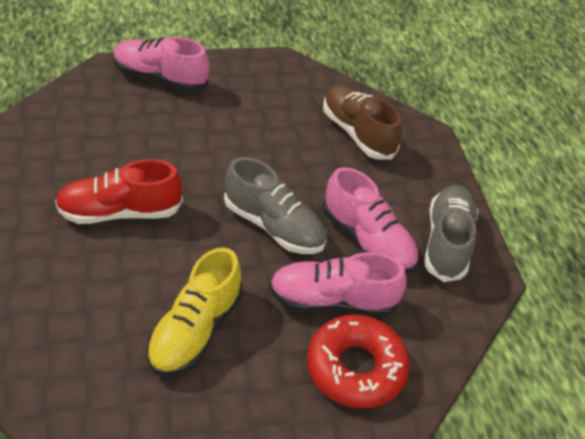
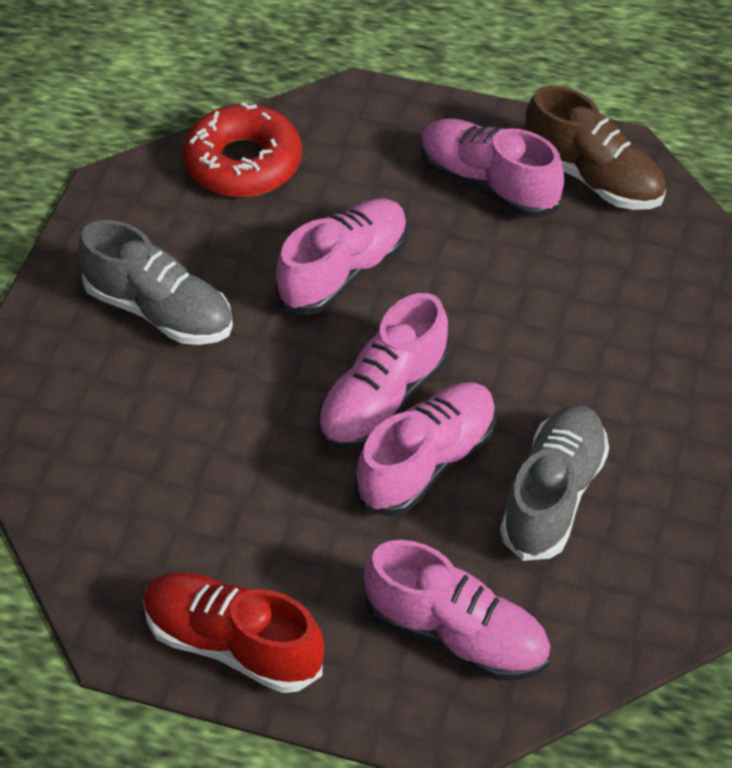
pink shoe: [113,37,209,92] [269,252,407,316] [323,167,419,274] = 3 -> [275,199,407,315] [318,293,450,449] [355,383,496,517] [364,540,550,680] [421,118,564,218] = 5
yellow shoe: [146,247,243,376] = 1 -> none = 0

